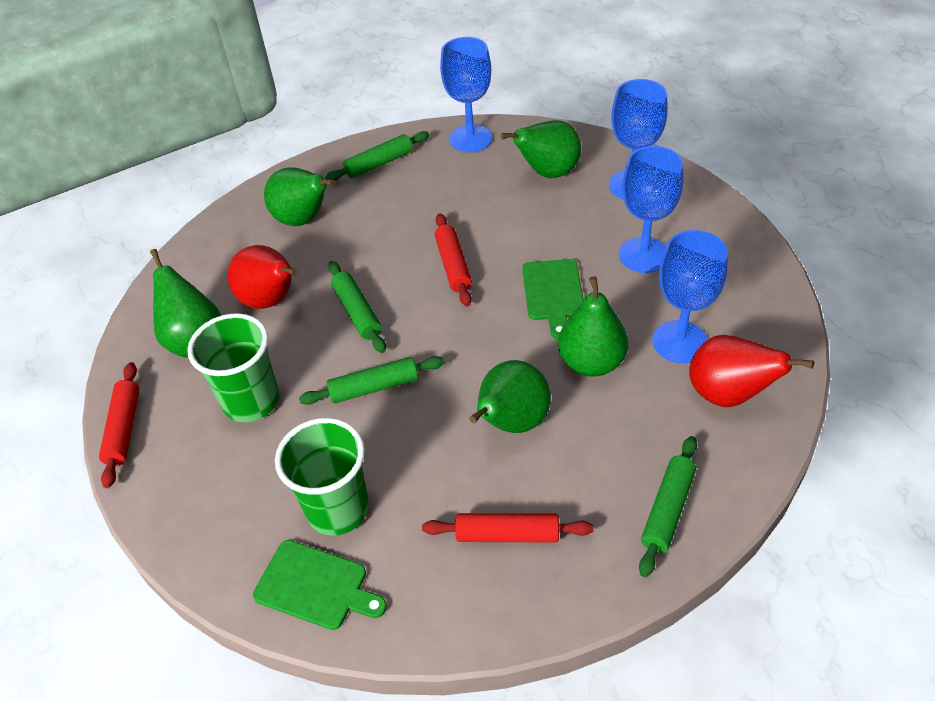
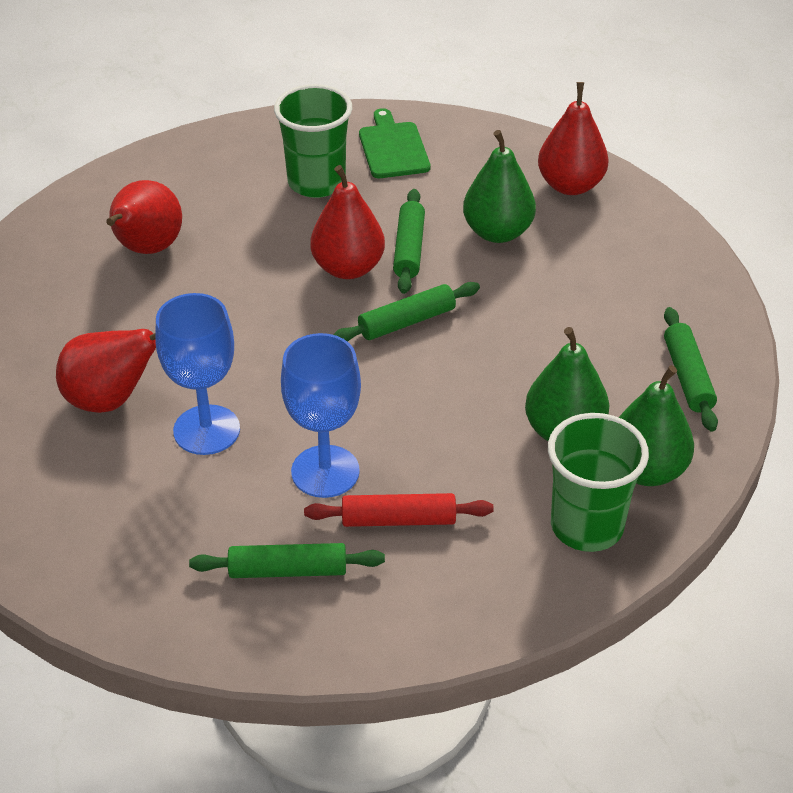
blue goblet: [440,37,492,152] [609,79,668,199] [619,146,683,273] [652,230,728,363] = 4 -> [155,293,240,455] [281,333,361,498] = 2
green cutting board: [253,540,387,630] [523,259,584,339] = 2 -> [359,108,430,178] = 1
green pear: [150,249,221,358] [264,167,335,226] [469,360,551,433] [501,120,581,178] [558,276,628,377] = 5 -> [463,130,536,243] [525,327,610,441] [618,365,694,486] = 3
red pear: [228,245,298,309] [689,335,814,407] = 2 -> [56,329,156,413] [106,180,182,254] [310,165,385,279] [538,82,609,195] = 4
red rolling pin: [99,362,139,488] [422,513,594,543] [435,213,472,307] = 3 -> [304,493,493,527] = 1

